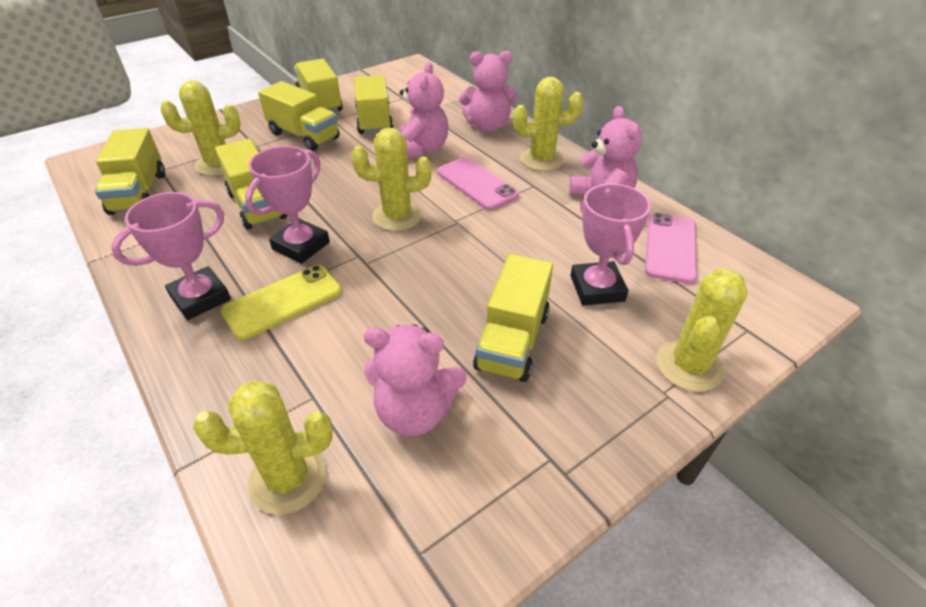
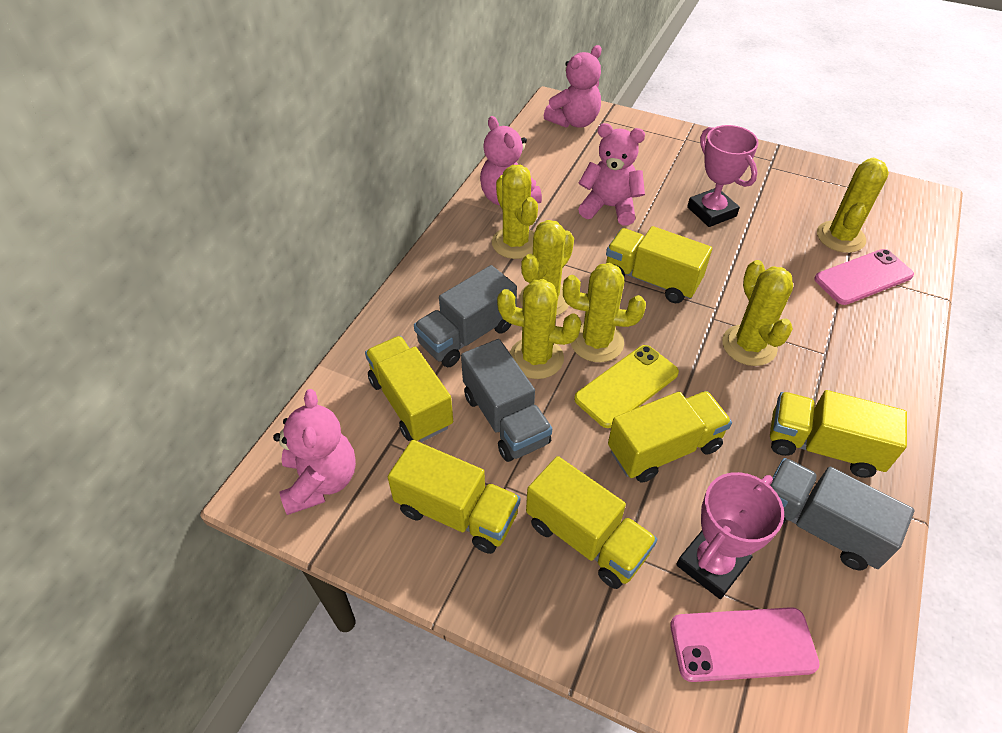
grey truck: none = 0 -> [414,265,517,367] [461,339,552,462] [770,458,914,570] = 3
pink trophy: [111,192,231,320] [245,146,330,264] [571,184,651,305] = 3 -> [676,472,784,599] [687,125,759,227] = 2
yellow cactus: [161,80,241,176] [193,380,333,514] [351,127,432,231] [513,77,583,171] [656,268,748,392] = 5 -> [492,165,538,259] [497,279,582,379] [520,220,574,316] [563,263,646,362] [722,260,793,366] [817,158,889,253] = 6

